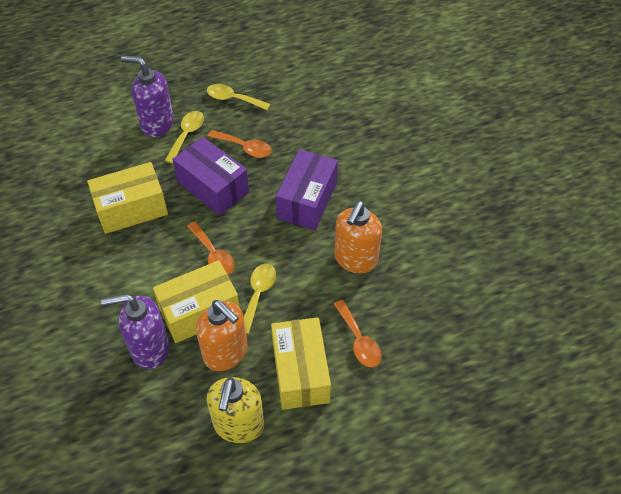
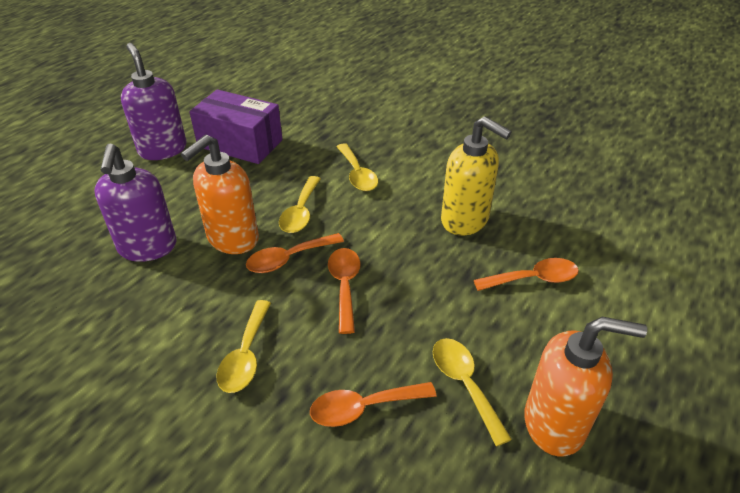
orange spoon: [187,222,235,275] [208,130,272,158] [334,300,382,367] = 3 -> [246,233,344,273] [310,382,436,427] [328,248,361,334] [474,258,579,291] = 4
purple box: [172,137,249,216] [275,149,338,230] = 2 -> [189,89,282,164] = 1
yellow box: [87,162,168,234] [153,260,240,343] [271,317,331,410] = 3 -> none = 0
yellow spoon: [165,111,204,164] [207,84,270,110] [244,264,276,334] = 3 -> [217,300,271,393] [279,176,321,233] [336,143,378,191] [433,338,512,446] = 4

